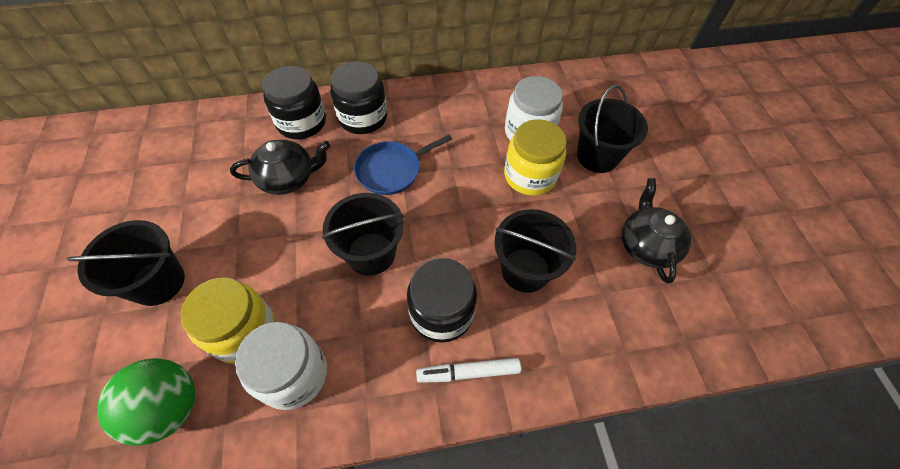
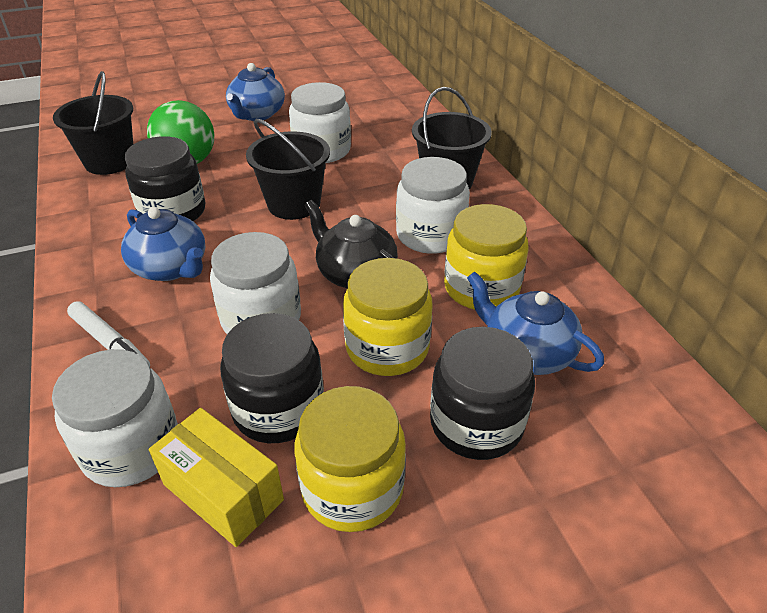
black bucket: [66,220,185,306] [322,193,404,276] [494,209,577,293] [577,85,648,173] = 4 -> [53,71,133,175] [246,119,330,220] [412,87,492,189] = 3
black teapot: [230,140,330,195] [622,178,691,283] = 2 -> [305,200,398,288] = 1
blue pan: [354,135,452,195] = 1 -> none = 0
blue teapot: none = 0 -> [121,207,205,281] [226,63,285,121] [467,272,604,375] = 3
white jar: [235,322,327,410] [505,76,563,140] = 2 -> [52,349,178,487] [210,232,301,334] [289,82,351,163] [396,157,470,254] = 4
yellow box: none = 0 -> [149,408,284,547] = 1
yellow jar: [181,277,276,364] [504,119,567,196] = 2 -> [294,386,406,532] [343,258,433,376] [444,204,529,310] = 3

